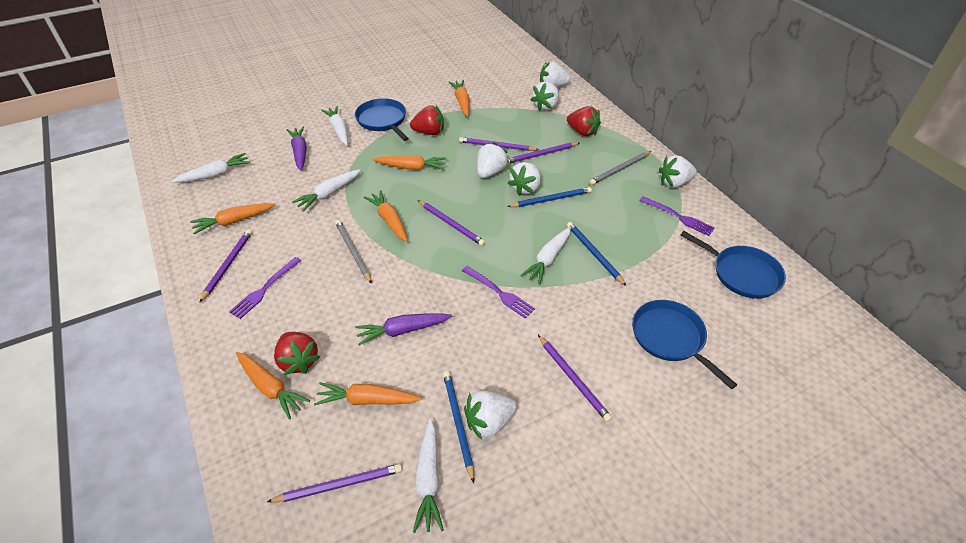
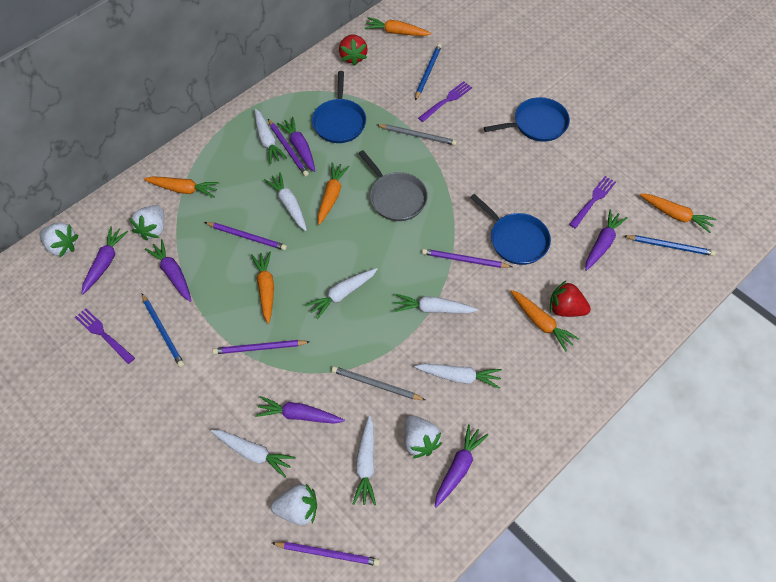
grey pan: none = 0 -> [358,150,428,221] = 1
purple carrot: [287,126,307,171] [355,313,452,345] = 2 -> [81,226,128,294] [145,239,192,302] [255,396,345,424] [277,117,315,172] [435,424,488,508] [585,209,628,271] = 6
purple pencil: [199,229,252,303] [267,464,402,502] [418,200,485,246] [459,137,539,151] [507,142,579,164] [538,335,612,422] = 6 -> [204,222,287,250] [213,340,310,354] [268,119,309,176] [272,542,380,566] [422,249,512,268] = 5
red strawberry: [274,332,320,375] [410,105,444,135] [567,106,601,136] = 3 -> [339,34,368,66] [550,280,591,317] = 2
white carrot: [172,153,251,183] [292,169,361,211] [321,106,348,145] [413,419,444,533] [520,227,571,284] = 5 -> [211,430,296,477] [255,109,287,164] [264,172,307,231] [306,268,377,319] [353,416,376,506] [394,294,478,313] [415,364,502,389] = 7
white strawberry: [464,390,517,440] [477,142,509,178] [508,162,541,195] [531,82,559,111] [540,62,571,88] [659,155,697,188] = 6 -> [39,223,79,257] [129,205,164,240] [271,484,317,525] [404,415,442,458] = 4

